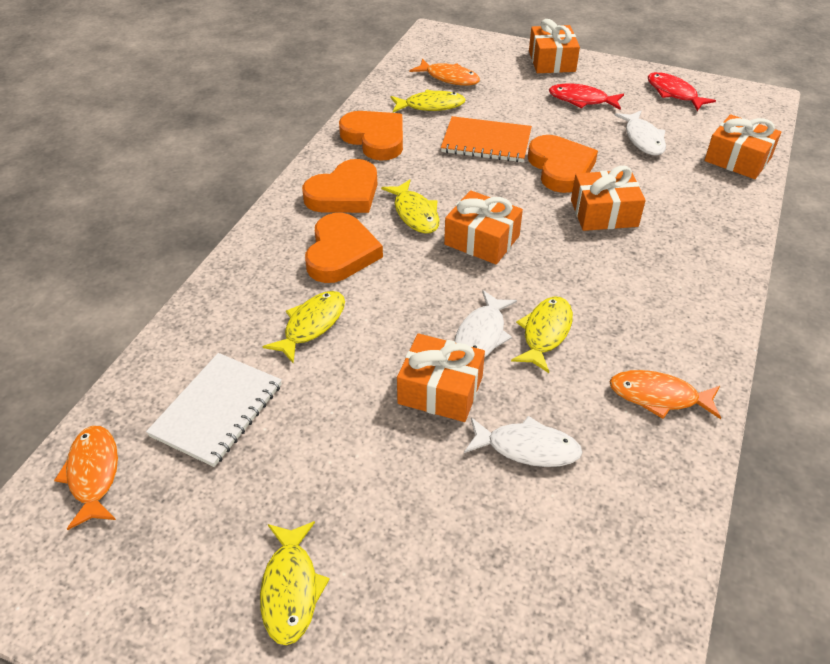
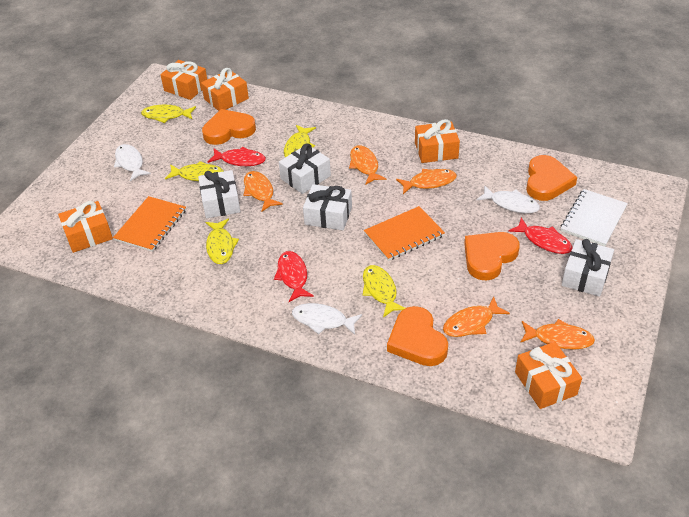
orange fish: [54,426,118,530] [410,59,480,85] [610,370,721,419] = 3 -> [243,171,283,212] [349,145,387,185] [396,169,457,194] [443,297,510,337] [520,319,595,350] = 5
orange notebook: [441,116,532,162] = 1 -> [113,196,186,252] [364,206,445,261] = 2
red fish: [549,83,624,110] [648,72,716,111] = 2 -> [208,147,266,166] [274,251,314,302] [508,218,573,254] = 3
white gift: none = 0 -> [198,170,241,218] [279,144,331,194] [303,184,352,230] [562,239,614,297] = 4

